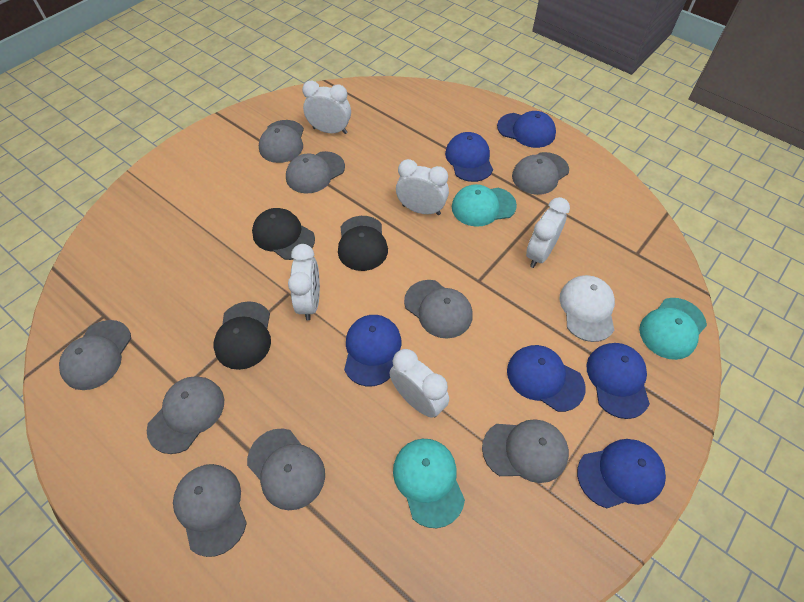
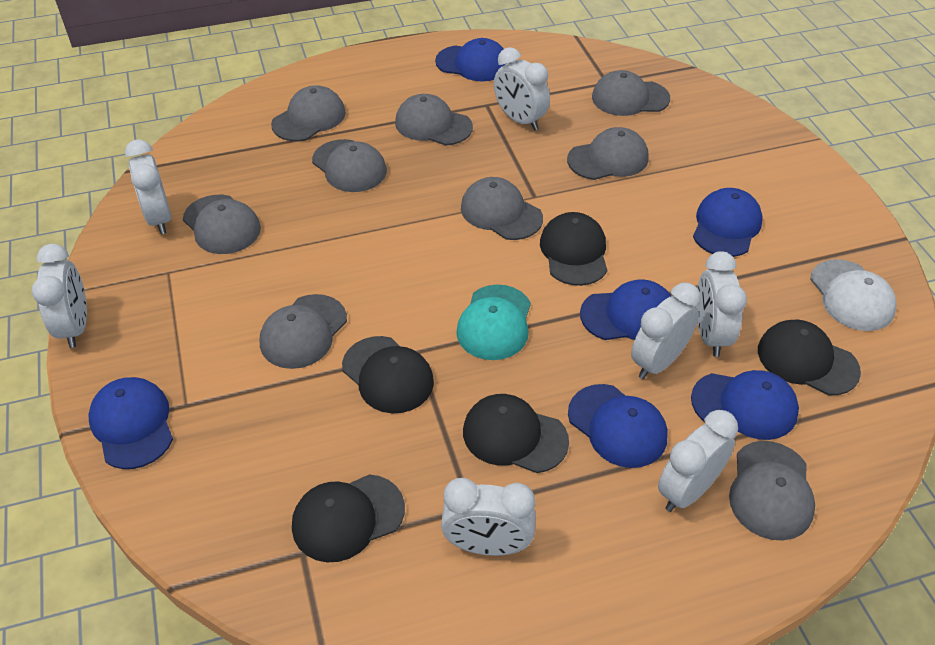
black cap: [213,301,271,370] [252,208,315,260] [338,216,388,271] = 3 -> [292,474,405,562] [342,336,434,413] [463,394,569,473] [540,212,607,286] [758,320,861,395] = 5
turquoise cap: [393,439,465,528] [452,184,517,227] [639,298,707,360] = 3 -> [456,284,531,360] = 1
white clock: [288,244,320,320] [302,81,351,134] [389,349,449,418] [396,159,449,215] [526,197,570,268] = 5 -> [32,244,87,348] [125,140,171,234] [441,478,536,556] [494,47,550,130] [631,283,701,379] [658,410,738,512] [696,251,747,357] = 7

